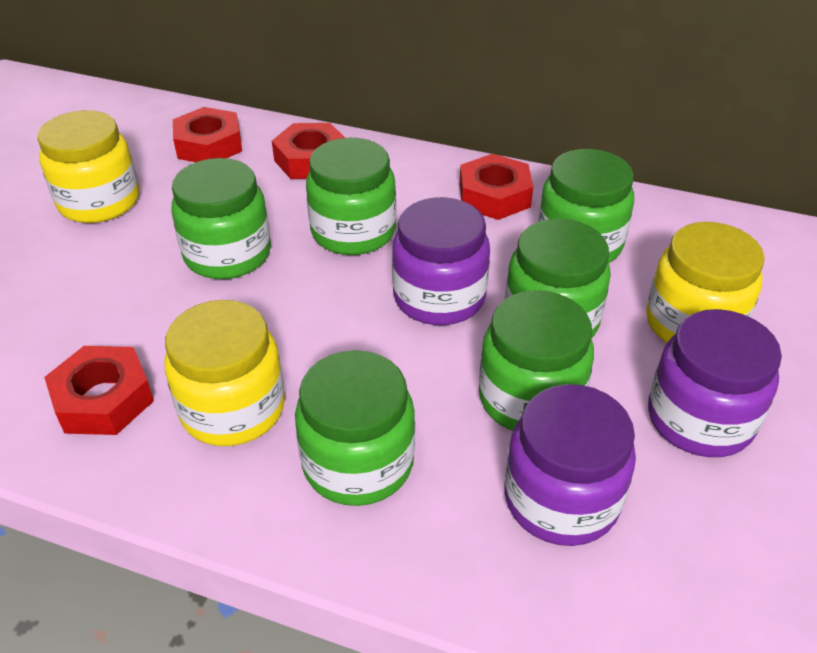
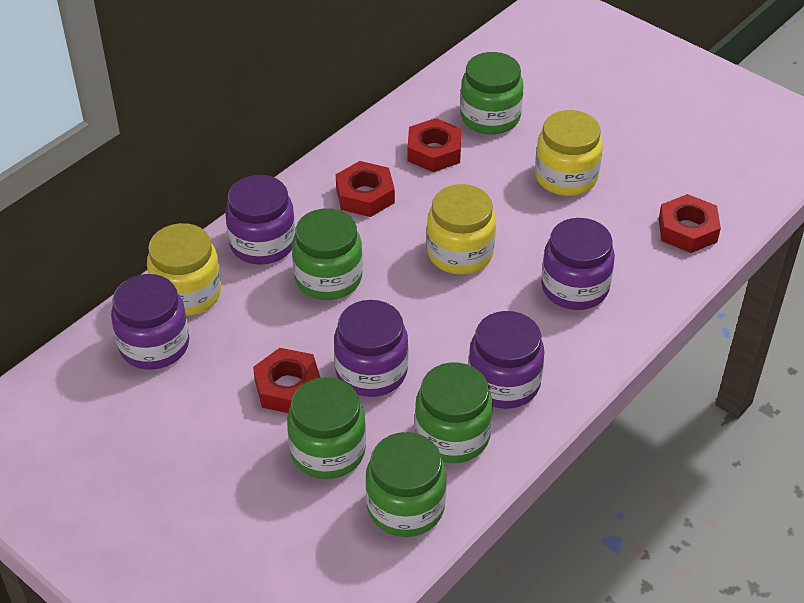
green jar: [171,158,271,279] [295,350,415,506] [306,138,396,255] [479,290,594,431] [505,219,611,338] [538,149,634,263] = 6 -> [287,377,366,479] [292,208,363,300] [365,432,447,537] [415,363,493,463] [460,52,523,134] = 5
purple jar: [392,197,490,325] [505,384,636,546] [648,309,782,457] = 3 -> [111,274,189,369] [225,175,295,265] [334,300,408,397] [468,311,545,409] [541,218,615,310] = 5

